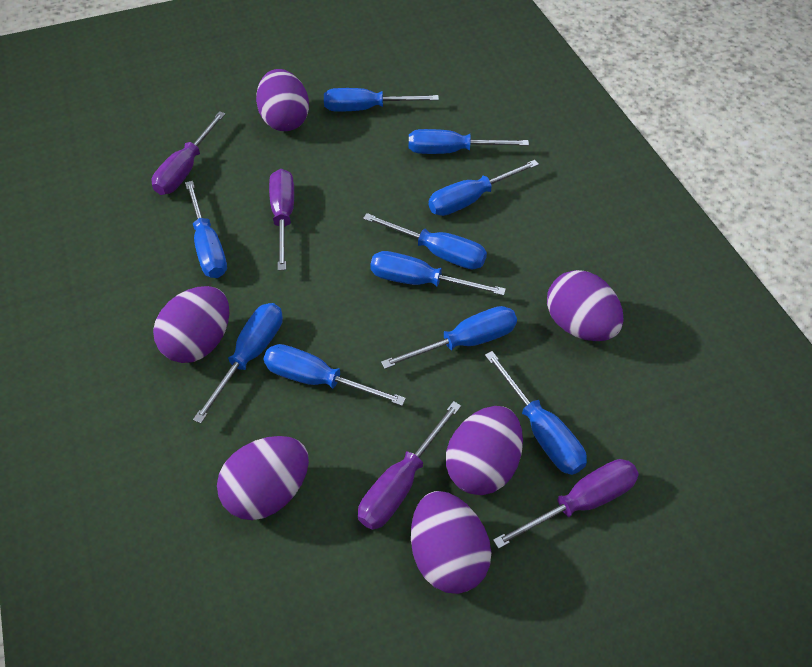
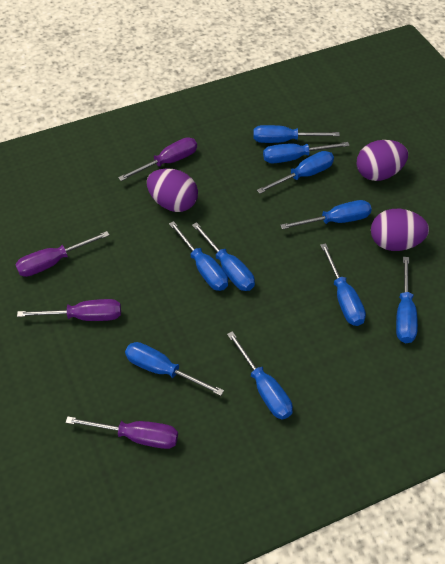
purple egg: [153,286,229,363] [217,436,309,520] [256,69,309,131] [411,491,491,594] [446,406,523,495] [547,270,624,341] = 6 -> [147,168,198,212] [357,140,408,181] [371,209,429,251] = 3

